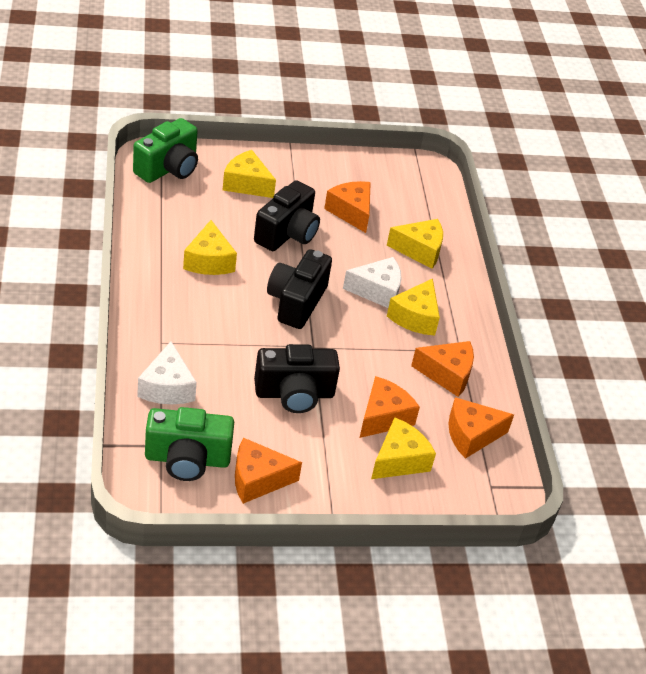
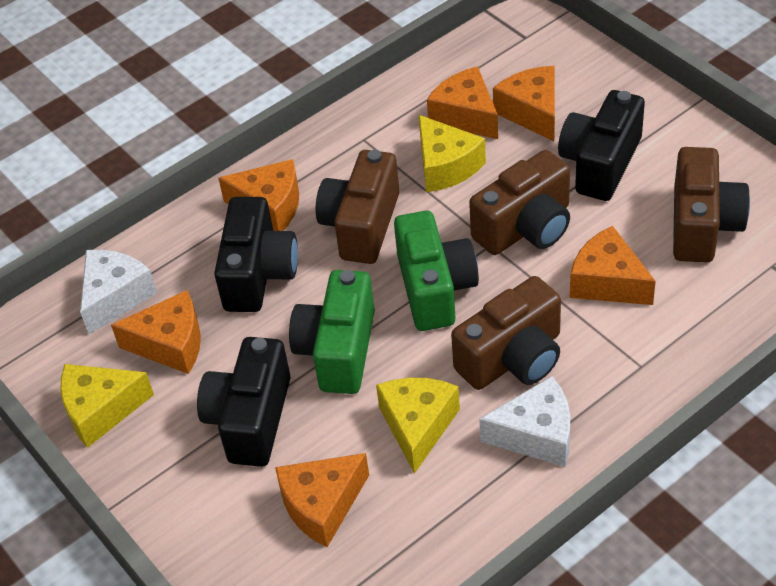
brown camera: none = 0 -> [316,150,400,264] [451,276,561,390] [469,150,570,255] [673,147,750,263] = 4
orange cheese: [235,438,302,504] [324,181,371,233] [360,376,420,438] [411,341,474,397] [448,397,514,459] = 5 -> [111,290,201,374] [218,159,299,231] [275,453,369,547] [427,66,498,139] [493,66,555,141] [570,226,656,305] = 6
yellow cheese: [183,220,237,275] [223,150,276,198] [371,417,436,479] [387,219,443,269] [387,278,440,336] = 5 -> [60,364,154,448] [376,378,460,474] [419,115,486,192] = 3

